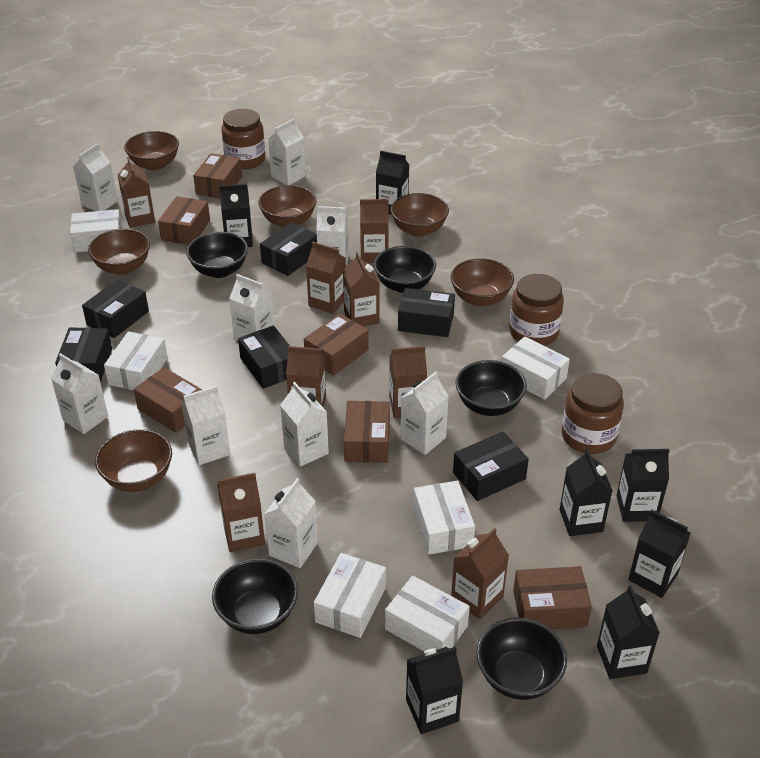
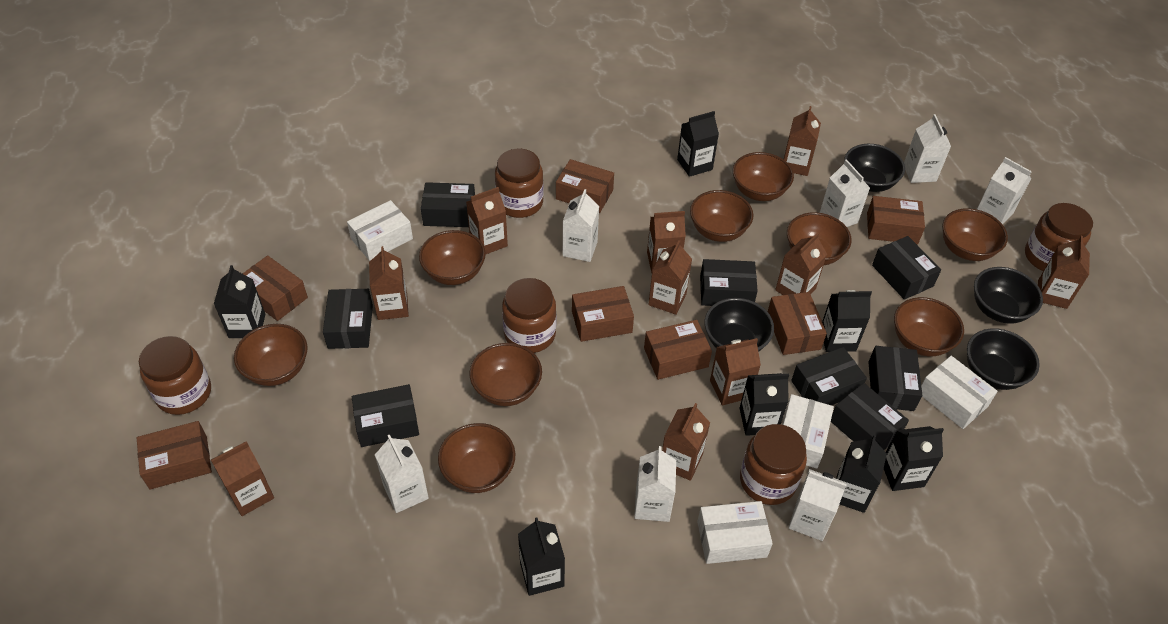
black bowl: [186,232,248,278] [212,559,298,634] [374,246,436,293] [455,360,527,416] [476,618,567,700] = 5 -> [705,298,774,352] [844,144,905,192] [967,328,1040,390] [974,267,1043,324] = 4
black box: [55,327,112,383] [82,279,149,338] [238,325,290,389] [260,222,317,276] [398,288,455,337] [453,432,529,501] = 6 -> [323,289,373,349] [352,384,419,447] [421,182,475,227] [700,259,758,306] [791,347,867,405] [831,383,909,450] [868,346,922,411] [872,236,941,300] = 8
brown bowl: [88,229,150,275] [95,429,172,492] [124,131,179,171] [258,185,317,228] [390,193,449,237] [451,258,514,307] = 6 -> [234,324,307,386] [419,230,486,285] [438,423,516,493] [470,343,542,406] [690,190,753,242] [733,152,794,201] [787,212,852,265] [894,297,964,356] [942,208,1008,261] = 9
brown box: [133,367,202,433] [158,196,210,245] [193,153,242,198] [304,313,369,376] [344,401,390,463] [513,566,592,629] = 6 -> [137,421,212,490] [243,255,308,321] [556,159,614,213] [572,286,634,342] [644,320,712,380] [768,292,827,355] [867,196,925,244] = 7
brown carton: [118,157,155,228] [217,473,265,552] [286,346,326,408] [306,242,346,314] [343,252,380,327] [360,199,389,263] [389,346,427,418] [451,528,509,620] = 8 -> [211,441,274,516] [369,246,409,320] [466,187,508,255] [647,211,686,273] [648,240,692,315] [662,403,710,481] [710,338,761,405] [775,232,827,295] [784,106,821,176] [1038,236,1090,309] = 10
brown jar: [221,109,265,169] [509,274,564,346] [562,373,624,454] = 3 -> [139,336,211,415] [495,148,544,218] [502,278,556,353] [740,424,807,505] [1025,203,1093,271] = 5
white box: [70,209,122,253] [104,331,168,390] [314,553,386,638] [385,576,470,651] [413,480,475,555] [501,336,570,400] = 6 -> [347,200,413,261] [697,501,773,564] [782,394,834,469] [921,356,998,429] = 4
white carton: [51,353,108,434] [73,143,118,211] [181,386,230,465] [229,274,275,341] [265,478,318,568] [268,119,306,185] [280,382,329,467] [316,206,349,267] [401,372,449,455] = 9 -> [375,434,429,513] [563,189,599,262] [634,446,676,522] [788,469,847,541] [820,159,870,227] [904,114,951,183] [977,157,1032,224] = 7

